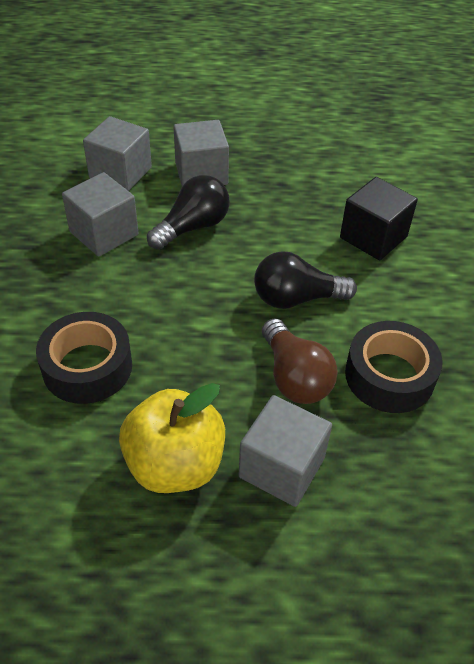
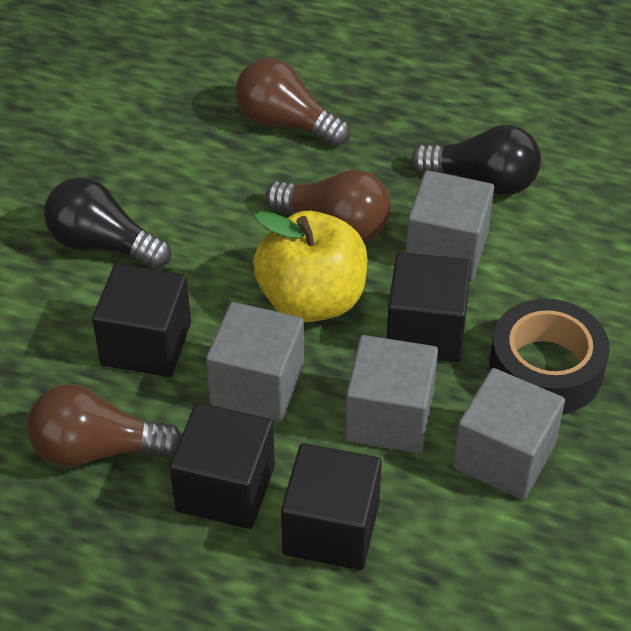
black cube: [340,177,418,260] = 1 -> [92,263,191,377] [170,403,275,529] [281,443,382,570] [386,252,471,362] = 4
black tape: [36,312,132,404] [345,321,443,413] = 2 -> [489,299,610,414] = 1
brown light bulb: [262,318,338,404] = 1 -> [27,384,182,467] [235,58,350,147] [265,170,391,241] = 3

